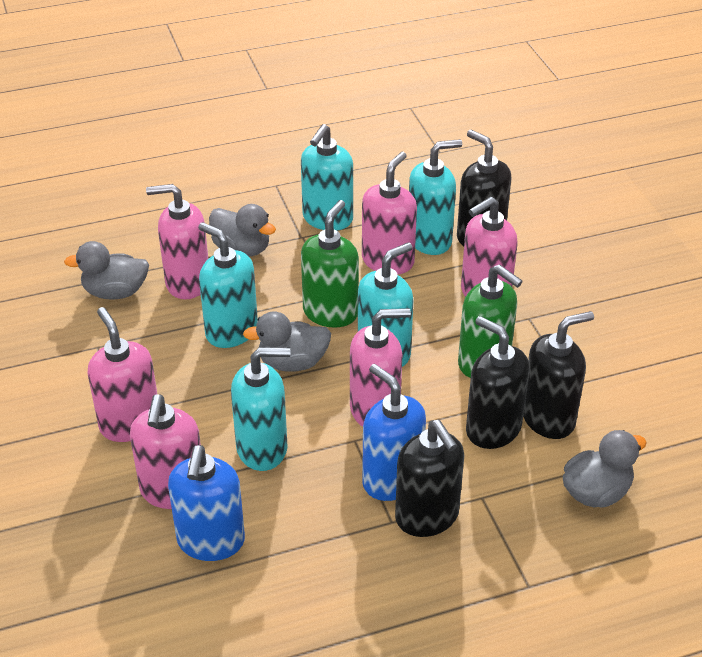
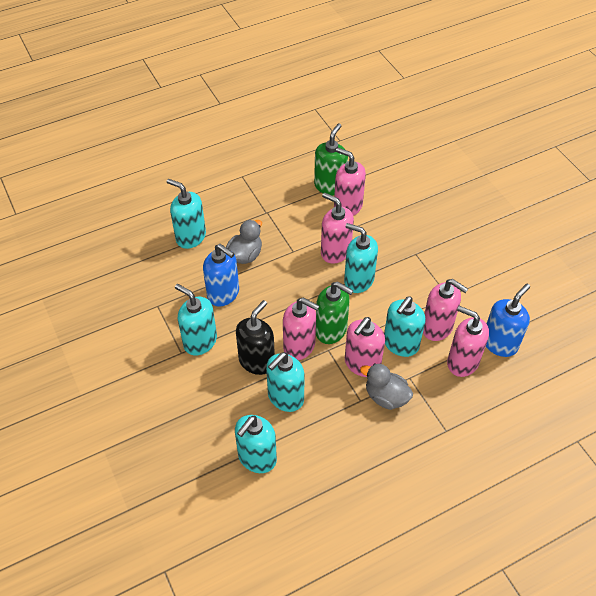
black soap dispenser: [395,420,464,537] [457,130,512,246] [466,316,530,449] [523,311,594,439] = 4 -> [236,300,275,375] = 1
grey duck: [64,241,149,300] [209,204,276,257] [243,311,331,372] [563,430,647,508] = 4 -> [226,220,262,264] [360,363,413,410] = 2
turquoise soap dispenser: [198,222,258,348] [231,347,291,471] [301,124,353,230] [358,242,413,367] [409,139,462,255] = 5 -> [167,179,206,249] [175,284,217,355] [235,415,277,473] [266,352,305,412] [344,223,378,293] [384,296,426,357] = 6

